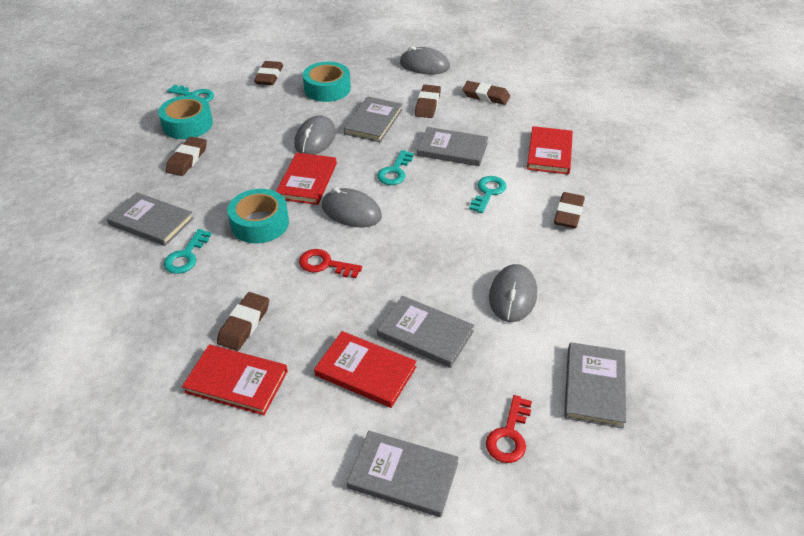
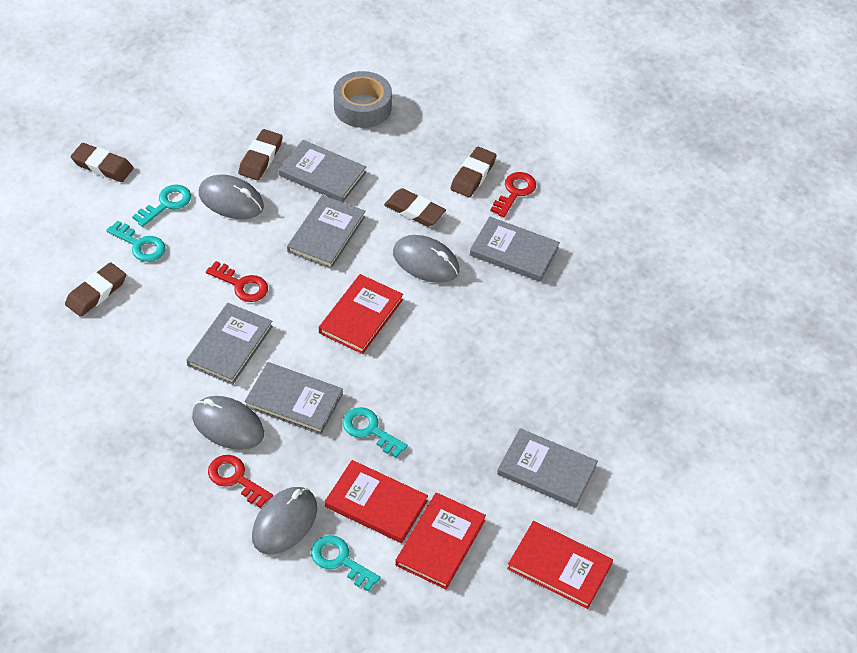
brown eraser: [166,137,207,176] [217,292,269,351] [254,61,283,85] [415,85,441,118] [462,81,510,105] [554,192,585,228] = 6 -> [65,262,126,317] [71,143,133,182] [238,129,283,180] [384,188,446,227] [450,147,496,198] = 5
grey tape: none = 0 -> [334,71,392,128] = 1
red key: [299,249,362,278] [486,395,532,463] = 2 -> [206,261,268,302] [208,455,273,508] [491,172,536,217] = 3
turquoise tape: [158,95,213,139] [227,189,289,243] [303,62,351,102] = 3 -> none = 0

